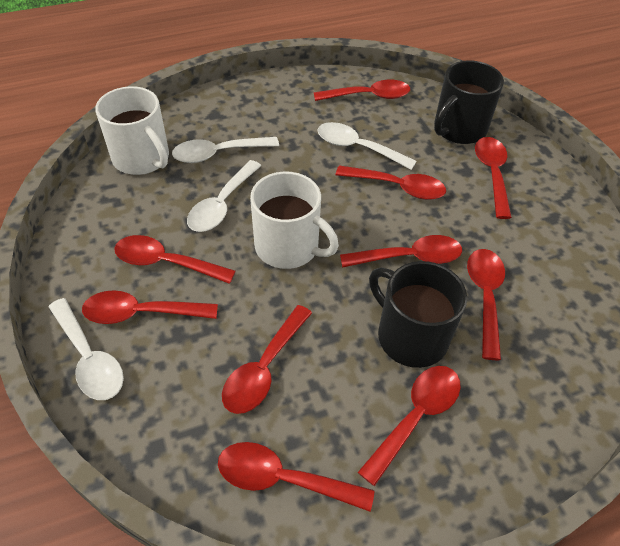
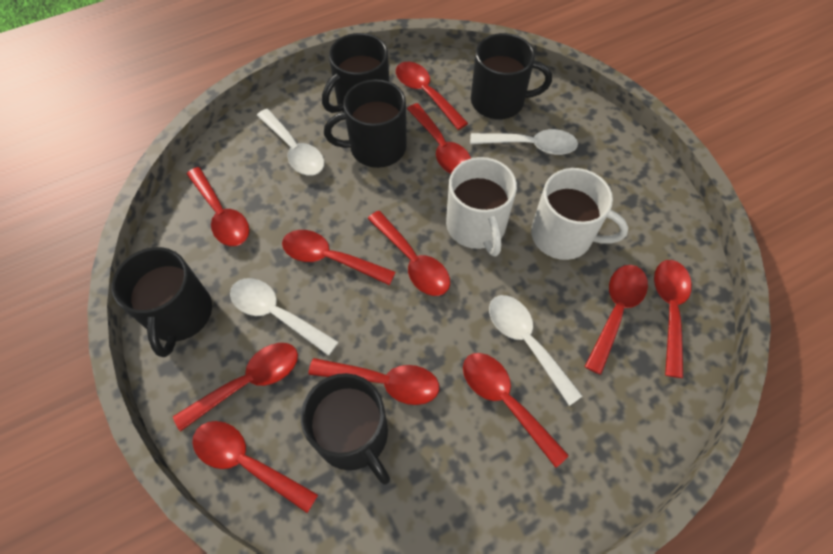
black mug: [369,261,467,368] [434,60,504,144] = 2 -> [112,247,212,357] [301,373,390,484] [322,33,389,113] [324,79,406,168] [471,33,552,119] = 5
red spoon: [82,290,218,324] [114,235,235,284] [218,442,375,512] [222,305,312,414] [314,80,410,101] [336,165,446,200] [340,235,462,268] [358,366,461,486] [467,249,505,360] [475,137,512,219] = 10 -> [173,343,298,432] [187,167,249,246] [192,421,318,513] [282,230,395,285] [308,358,439,405] [368,211,450,296] [396,62,468,130] [407,103,471,174] [463,353,569,468] [585,265,648,375] [654,260,692,378] = 11

